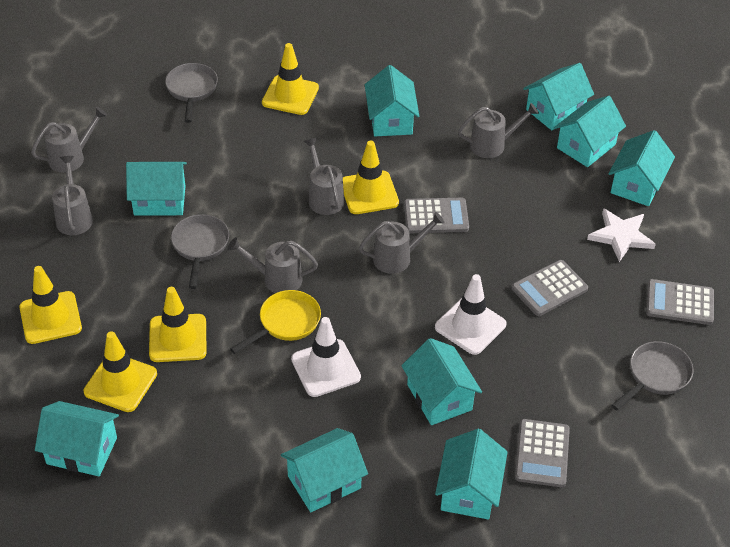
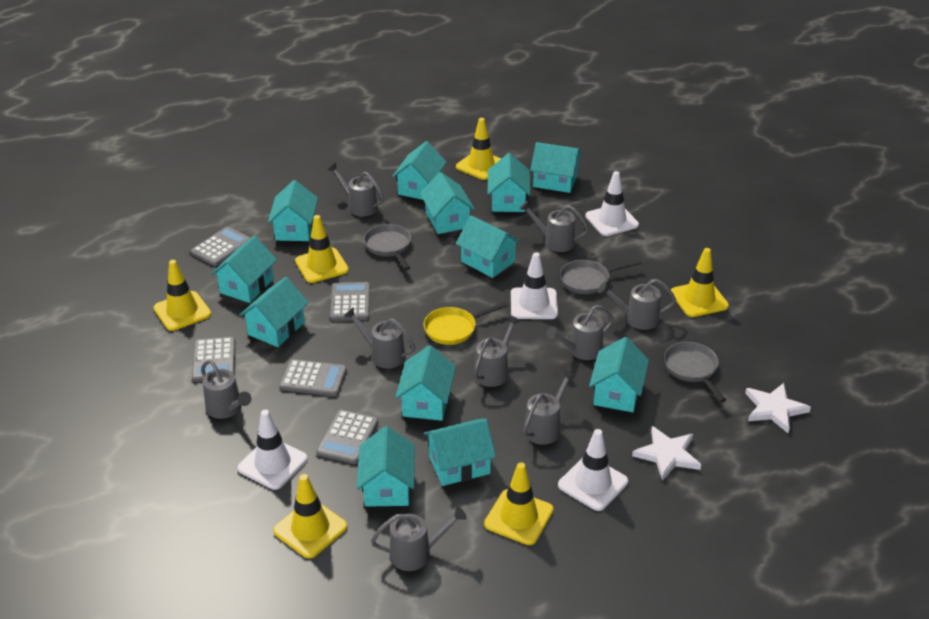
grey calculator: [404,198,469,233] [512,260,588,316] [515,419,570,487] [646,279,714,325] = 4 -> [190,227,250,266] [192,337,236,382] [279,359,347,396] [316,410,378,464] [330,282,370,321] = 5
grey watering can: [31,107,107,173] [52,156,93,235] [228,237,318,293] [304,138,344,215] [359,212,445,274] [458,103,539,158] = 6 -> [201,360,251,419] [327,163,384,217] [344,308,415,369] [371,506,467,571] [474,315,521,387] [519,201,589,252] [523,370,576,445] [547,305,614,360] [598,279,676,330] = 9
turquoise house: [35,401,119,476] [126,162,187,216] [281,428,368,512] [365,65,419,136] [401,338,482,425] [435,429,508,520] [523,63,594,130] [554,96,626,167] [608,130,675,206] = 9 -> [211,236,277,303] [239,277,308,347] [268,180,318,241] [357,426,415,507] [392,141,447,200] [395,345,456,421] [420,172,475,234] [424,418,496,486] [456,215,521,278] [488,153,530,212] [530,142,582,193] [589,337,649,412] = 12
white star: [587,208,656,262] = 1 -> [632,426,701,481] [745,383,811,433] = 2
white traffic cone: [291,317,361,397] [435,274,506,355] = 2 -> [237,409,308,490] [511,252,558,319] [558,429,628,511] [585,171,639,236] = 4
yellow traffic cone: [19,266,82,344] [84,331,157,412] [149,287,206,362] [262,43,319,115] [343,141,399,214] = 5 -> [154,260,211,331] [273,474,347,559] [295,215,349,283] [456,118,501,180] [484,462,554,545] [671,248,729,317] = 6

